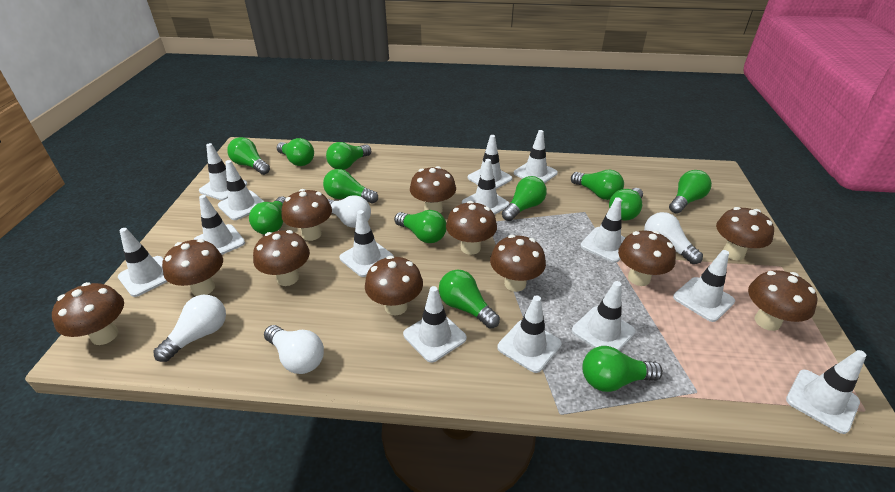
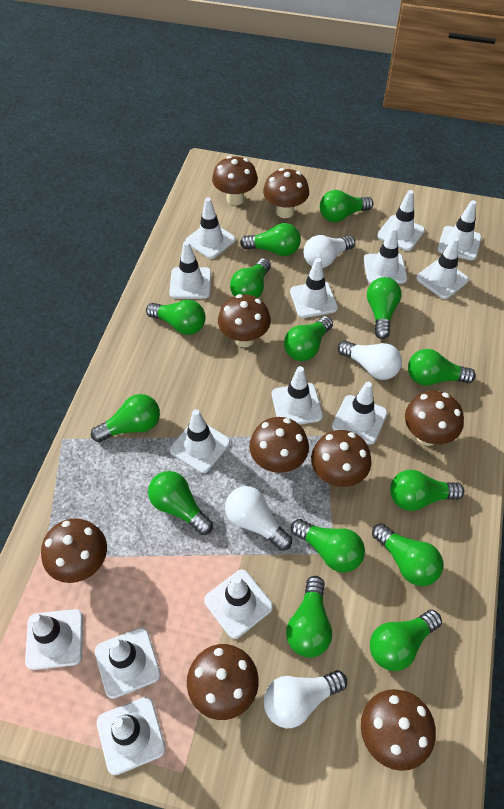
brown mushroom: [52,282,124,345] [162,239,223,296] [253,230,310,286] [281,189,332,241] [365,256,423,315] [410,166,456,213] [446,201,497,255] [490,235,546,292] [618,230,676,286] [716,207,774,260] [748,270,818,331] = 11 -> [41,518,107,583] [187,644,259,720] [212,156,258,205] [218,294,271,347] [249,417,309,473] [263,168,309,218] [311,430,372,487] [361,689,436,771] [405,391,464,446] = 9
green light bulb: [227,137,270,175] [249,196,286,235] [277,138,314,166] [323,169,378,203] [326,142,371,170] [394,210,446,243] [439,270,500,329] [502,176,547,221] [571,170,624,200] [582,346,663,392] [609,188,643,220] [669,170,712,214] = 12 -> [91,394,160,442] [146,300,206,335] [148,471,213,535] [230,258,271,298] [240,223,301,256] [284,316,333,361] [286,576,332,658] [291,519,365,573] [320,190,374,222] [367,277,402,339] [370,610,442,671] [372,523,443,586] [390,470,464,511] [408,349,476,386] = 14

